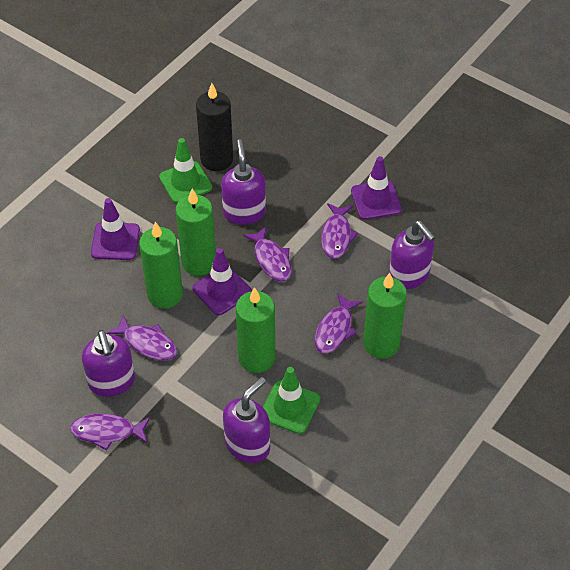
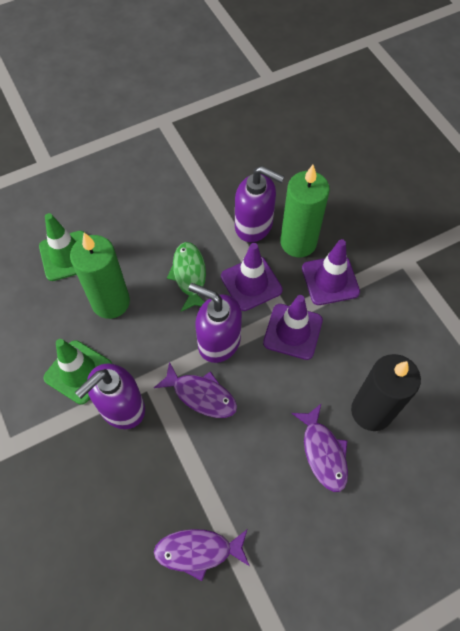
green candle: [139,222,183,309] [176,189,216,276] [236,287,275,373] [363,273,407,359] = 4 -> [70,233,130,319] [280,165,330,257] = 2
green fish: none = 0 -> [167,242,206,312] = 1
purple fish: [70,413,150,451] [106,315,177,361] [243,226,291,282] [315,293,363,354] [321,203,358,259] = 5 -> [154,362,237,418] [154,529,249,581] [291,404,348,492] = 3
purple soap dispenser: [82,330,135,397] [221,139,266,225] [223,377,270,463] [389,220,435,289] = 4 -> [75,363,145,429] [189,283,242,363] [235,166,285,242] = 3

